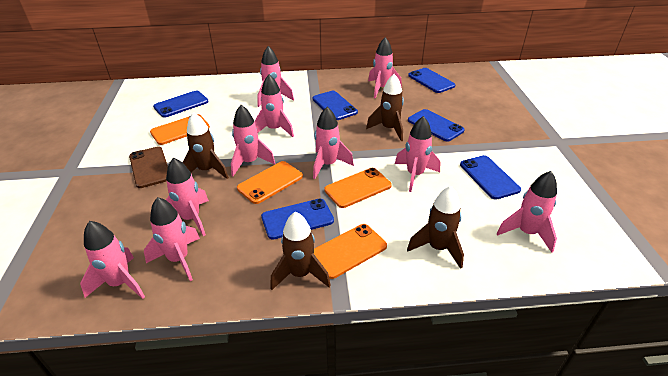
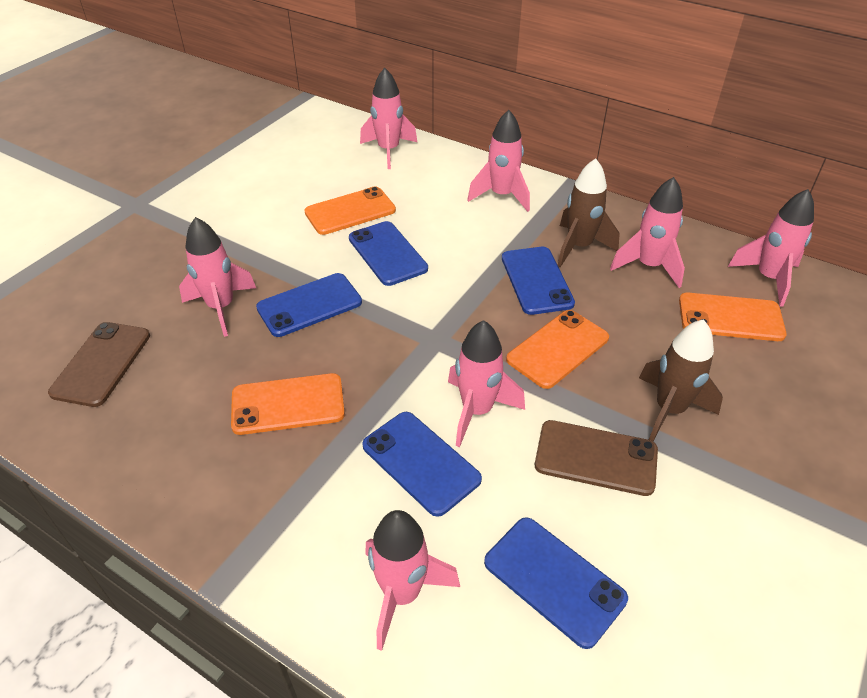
blue phone: [153,90,209,118] [261,199,334,240] [313,91,358,120] [408,68,455,93] [408,109,464,142] [460,155,521,200] = 6 -> [256,273,362,337] [349,221,428,286] [362,412,482,517] [484,517,628,649] [502,247,575,315] = 5
brown phone: [129,147,168,188] = 1 -> [48,322,150,407] [535,420,658,496] = 2
brown rocket: [182,112,229,179] [270,212,331,290] [366,74,404,141] [407,186,464,269] = 4 -> [558,158,619,267] [639,319,723,441] = 2
pink rocket: [80,221,145,299] [144,197,200,281] [166,158,209,236] [231,105,275,176] [254,75,294,137] [257,46,294,107] [313,107,354,179] [368,37,402,98] [395,116,440,192] [497,171,557,253] = 10 -> [179,217,256,337] [360,68,417,169] [365,510,460,651] [448,320,525,447] [467,110,530,212] [610,177,685,288] [728,189,814,306] = 7

